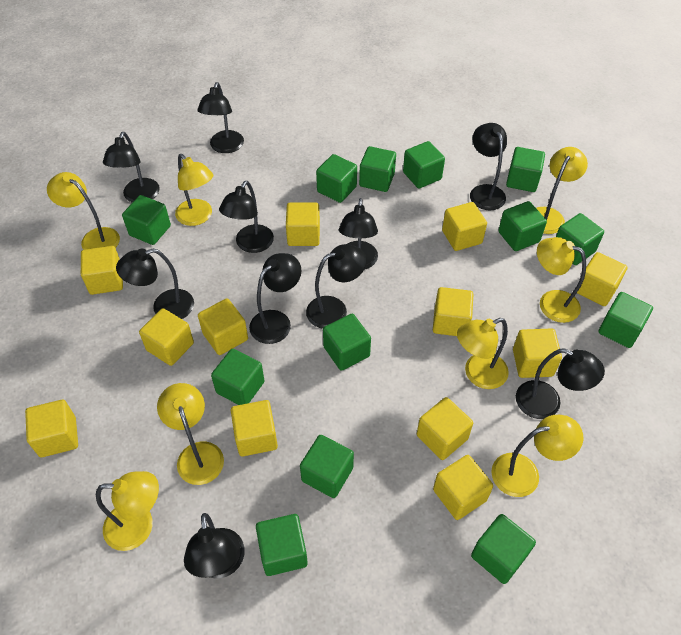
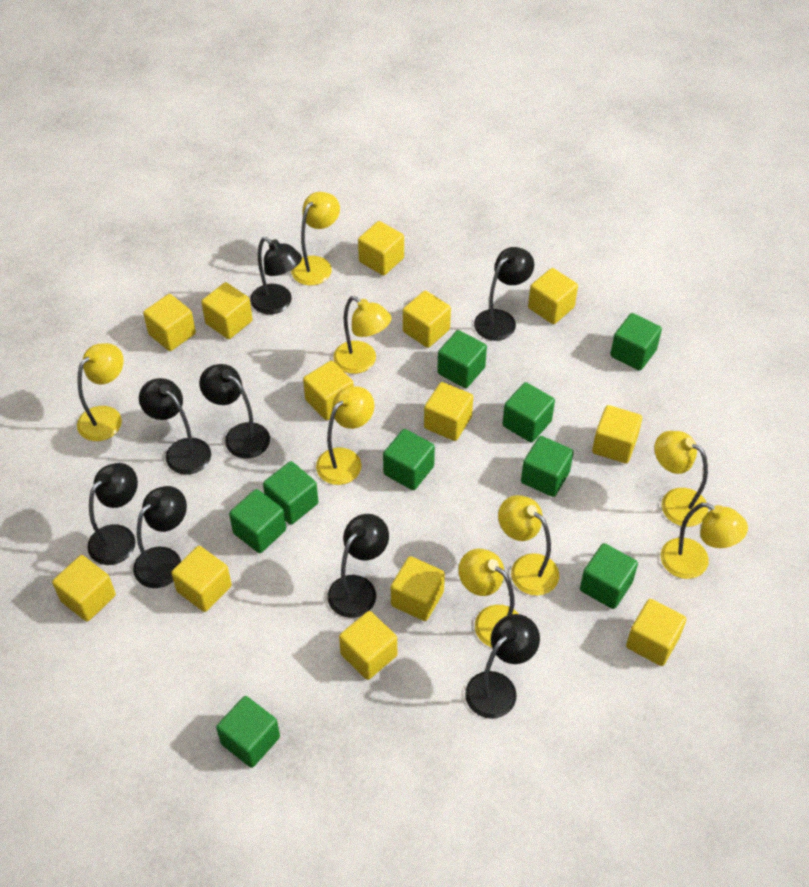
black lamp: [103,132,160,203] [116,249,194,319] [184,513,245,579] [197,82,244,153] [219,181,274,253] [249,253,301,344] [306,244,366,329] [339,198,378,270] [470,123,507,210] [516,349,605,419] = 10 -> [87,463,138,565] [133,486,187,588] [139,378,211,475] [199,364,270,458] [250,237,302,314] [328,514,389,618] [465,614,540,719] [474,247,534,341] = 8
green cube: [122,195,171,245] [211,349,265,405] [256,514,308,576] [300,435,354,498] [316,154,357,203] [323,314,371,371] [359,146,396,192] [403,141,445,189] [471,514,536,584] [498,201,547,251] [506,147,545,192] [556,213,604,265] [598,292,653,348] = 13 -> [216,696,280,768] [229,489,286,553] [263,461,318,525] [383,429,435,490] [437,330,487,388] [502,382,555,443] [521,436,574,497] [580,543,638,609] [610,313,662,371] = 9
yellow cube: [25,400,78,457] [81,246,123,295] [139,308,194,366] [198,298,248,355] [231,400,278,457] [286,203,320,246] [417,397,473,460] [433,287,474,336] [433,455,493,520] [442,202,487,251] [513,328,562,378] [577,252,627,306] = 12 -> [52,555,116,622] [143,294,196,351] [171,546,232,612] [201,282,253,339] [303,361,354,420] [339,611,397,680] [358,221,404,276] [391,556,445,621] [403,291,451,348] [424,382,473,441] [528,268,578,324] [592,405,642,463] [626,599,686,666] = 13

